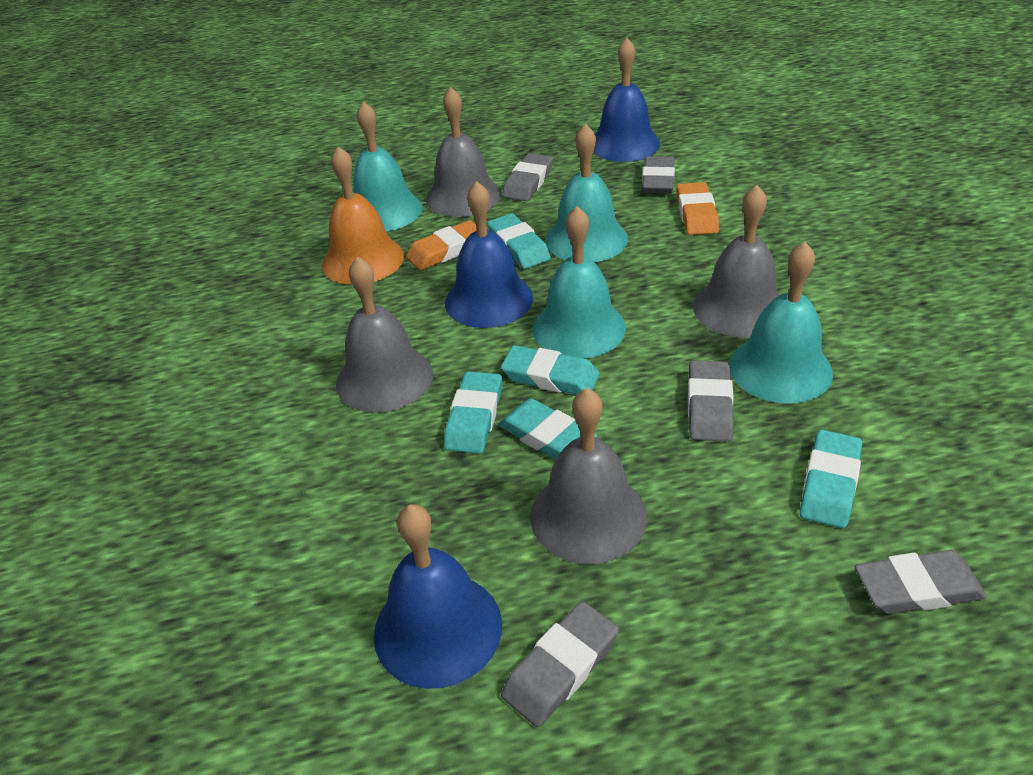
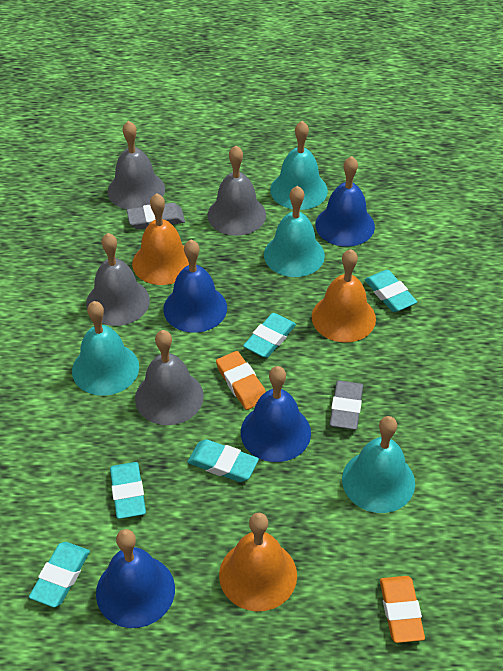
blue bell: [374,504,502,689] [445,181,533,328] [593,38,660,162] = 3 -> [96,529,175,628] [163,240,227,333] [241,366,311,462] [315,156,375,247] = 4
grey eraser: [501,601,619,727] [502,153,553,201] [642,156,675,194] [688,360,734,442] [854,550,987,614] = 5 -> [127,203,185,230] [330,380,363,430] = 2
orange bell: [322,146,404,285] = 1 -> [132,193,189,285] [219,513,297,611] [312,249,376,342] = 3

